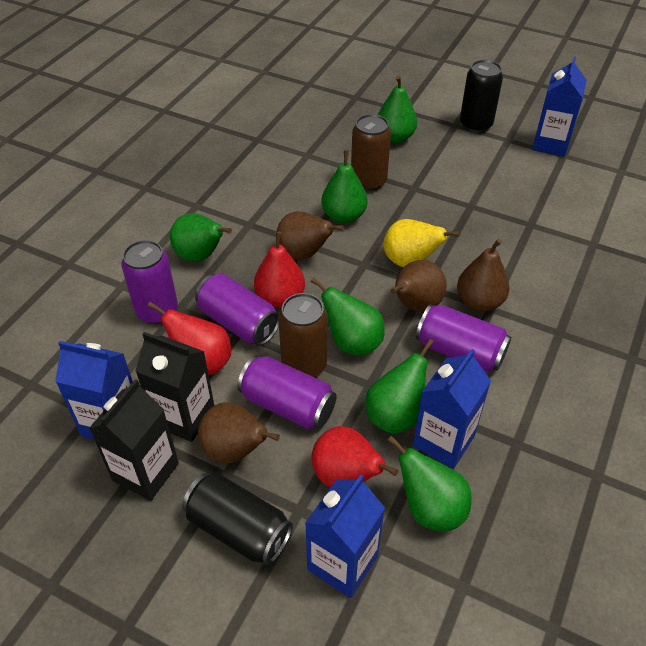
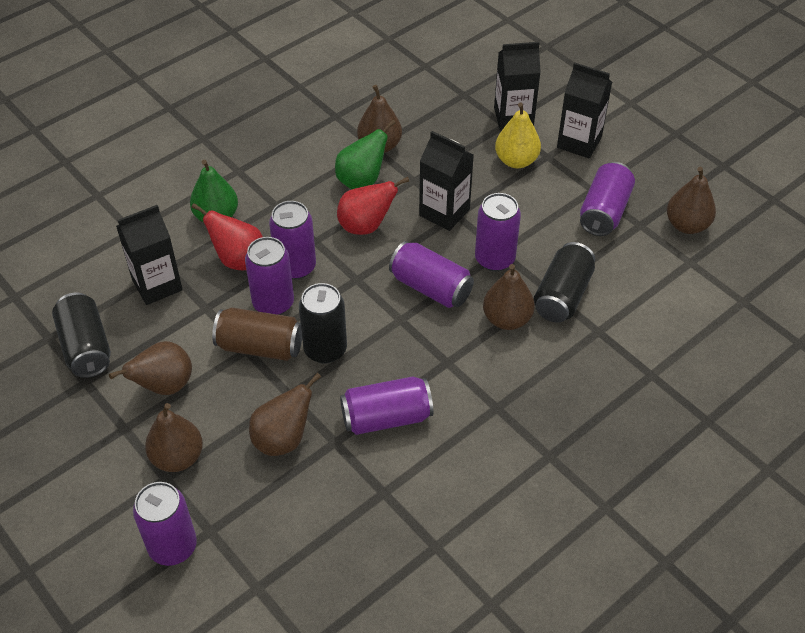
black can: [182,472,293,565] [460,60,503,133] = 2 -> [52,293,111,378] [299,283,347,364] [534,242,595,322] = 3
black carton: [89,379,179,501] [135,332,214,442] = 2 -> [116,205,183,305] [419,131,474,231] [494,42,541,130] [557,63,612,158] = 4
blue carton: [55,341,133,439] [305,474,385,598] [413,349,491,469] [532,57,587,157] = 4 -> none = 0
brown can: [278,293,328,377] [351,114,391,191] = 2 -> [212,308,302,361] = 1
brown pear: [198,402,280,463] [276,211,344,260] [391,260,446,312] [457,239,510,312] = 4 -> [109,341,192,395] [145,403,203,472] [249,373,321,456] [357,85,402,153] [483,264,535,330] [667,167,716,234] = 6
green pear: [170,213,232,262] [311,277,385,356] [321,150,367,223] [366,339,434,434] [378,76,417,143] [387,436,472,531] = 6 -> [190,160,238,223] [335,120,396,189] = 2
purple can: [121,240,178,324] [195,273,279,346] [237,355,337,430] [416,304,511,372] = 4 -> [133,482,197,566] [245,237,294,315] [269,201,316,279] [340,377,433,435] [389,241,474,308] [475,193,521,271] [580,162,635,236] = 7
red pear: [147,302,231,375] [254,231,305,308] [312,426,398,487] = 3 -> [191,203,263,270] [337,177,410,235] = 2

